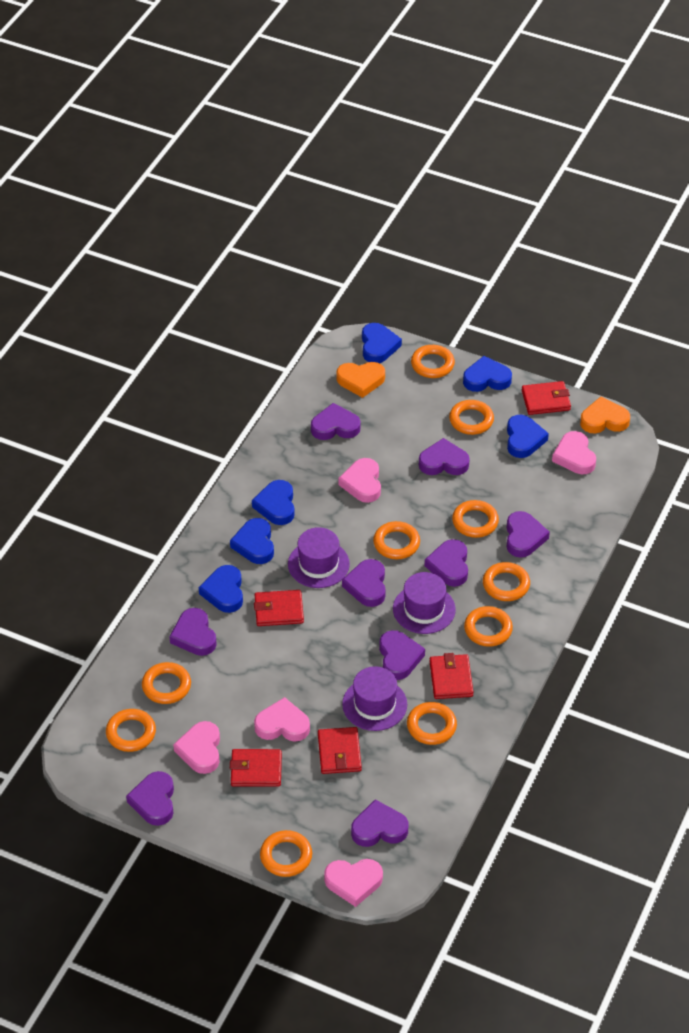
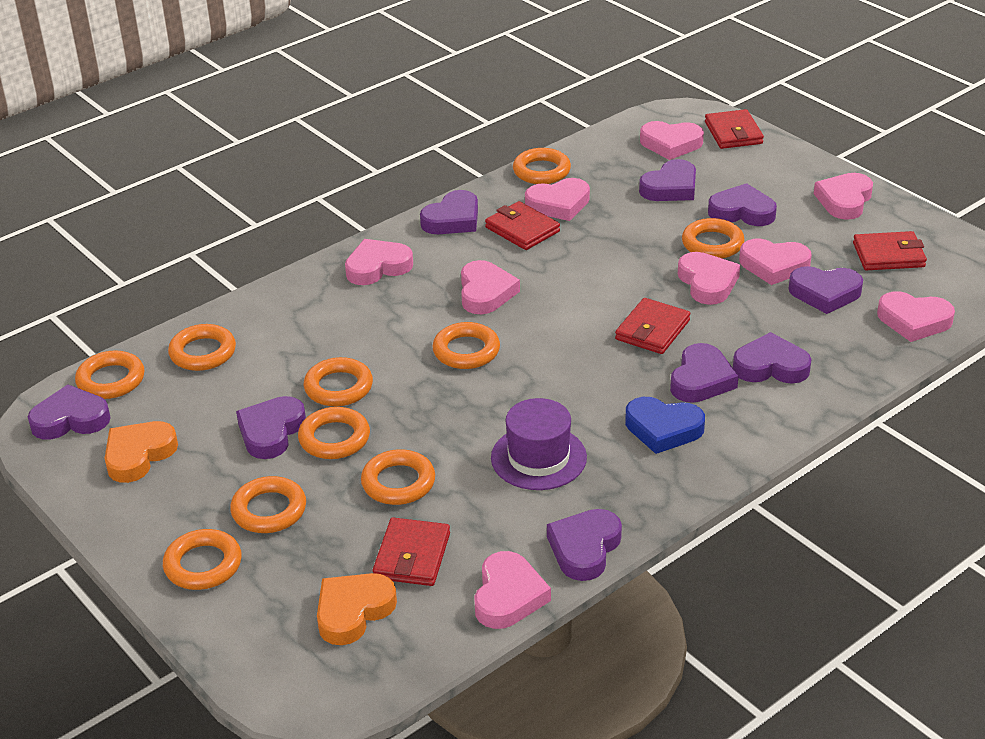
blue heart: [199,565,243,613] [230,518,274,564] [252,480,295,525] [362,323,402,363] [463,356,512,392] [507,414,549,458] = 6 -> [625,397,705,454] = 1
pink heart: [173,721,220,774] [254,697,310,742] [324,859,383,907] [338,458,381,503] [552,431,596,474] = 5 -> [345,239,413,285] [461,260,520,314] [474,551,551,629] [525,178,590,221] [640,121,704,160] [678,252,740,305] [739,239,812,285] [814,173,873,220] [877,291,955,342] = 9
purple hat: [288,527,350,588] [342,666,407,731] [393,572,456,634] = 3 -> [491,398,587,490] = 1

